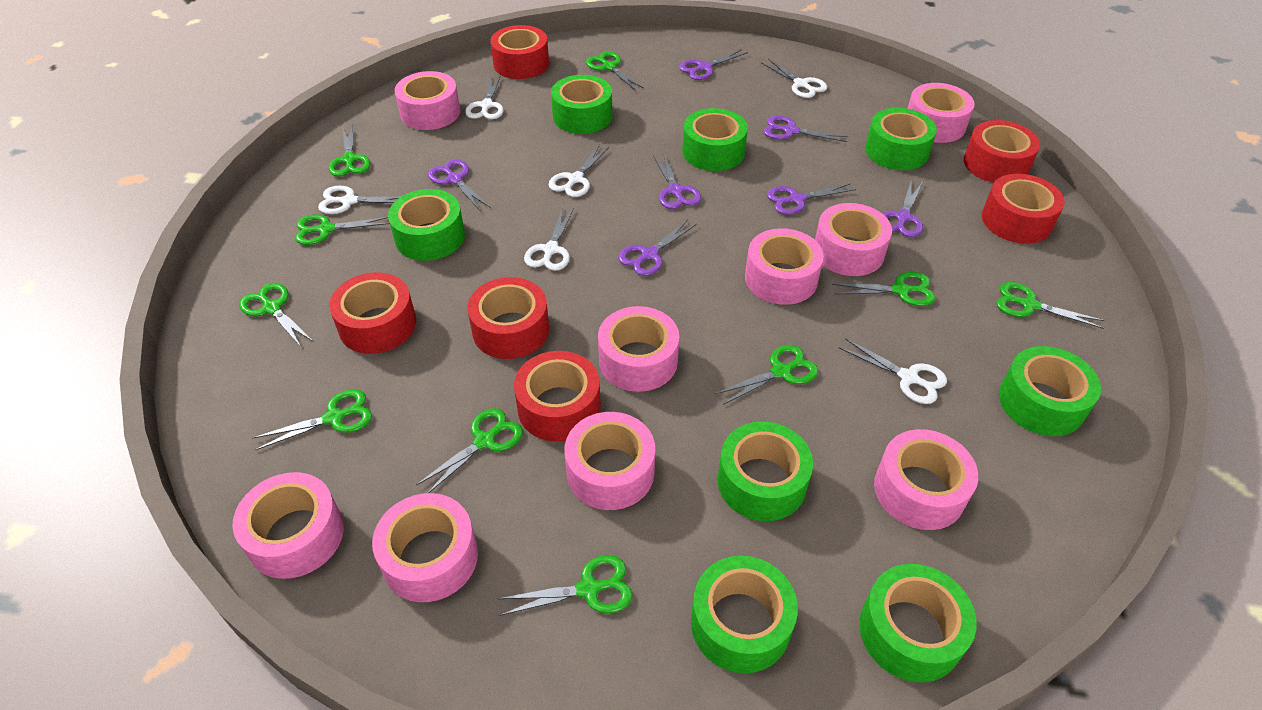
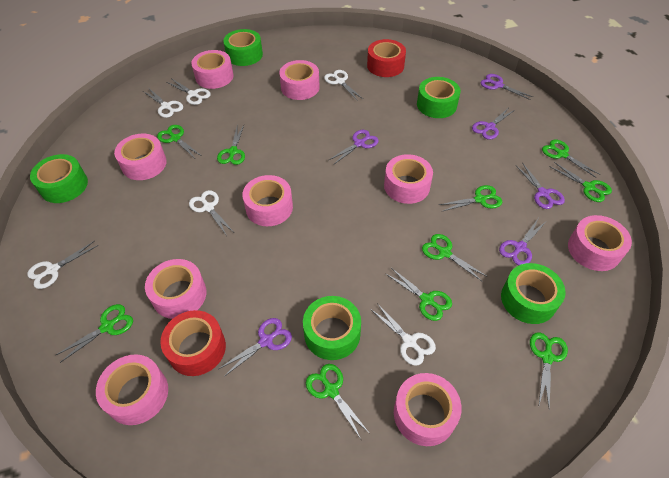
green tape: [388,189,465,261] [551,75,612,134] [682,108,748,171] [691,556,798,673] [717,421,813,521] [859,564,977,683] [865,108,937,170] [999,346,1101,436] = 8 -> [30,154,88,203] [223,29,263,66] [303,296,361,360] [417,77,461,118] [501,263,566,324] = 5
purple scissors: [428,159,490,211] [618,220,697,276] [653,152,701,209] [679,49,748,80] [764,115,848,142] [767,183,856,215] [883,179,923,237] = 7 -> [218,318,292,377] [329,130,379,165] [472,108,515,140] [481,74,533,100] [499,219,546,265] [516,162,565,209] = 6
red tape: [329,272,416,354] [467,277,549,359] [490,25,549,79] [514,351,601,442] [964,120,1040,183] [982,174,1065,244] = 6 -> [160,310,226,376] [367,39,406,77] = 2

